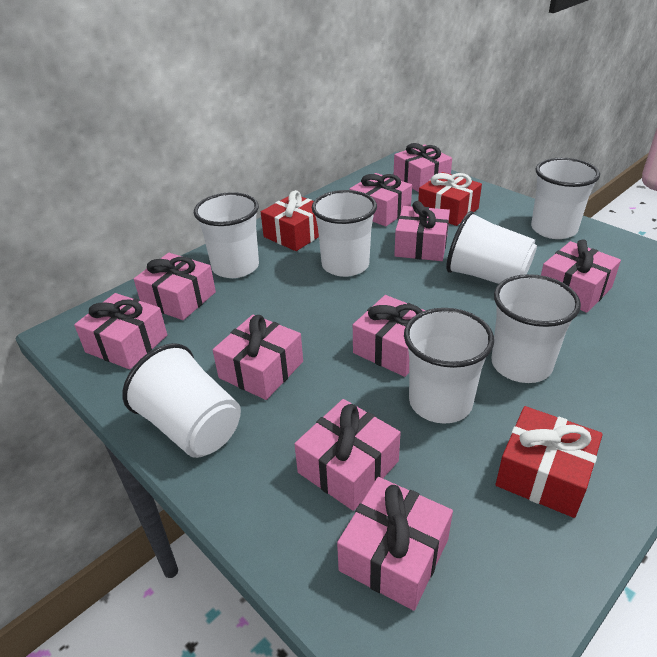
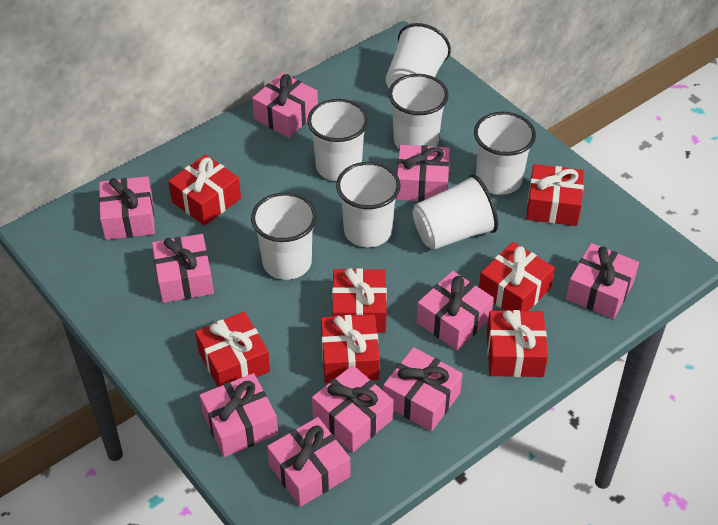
red gift: [261,190,319,251] [418,172,482,226] [496,406,603,518] = 3 -> [168,154,241,226] [195,311,270,387] [321,314,380,383] [332,268,387,333] [479,242,555,311] [487,310,548,377] [526,164,584,226] = 7

